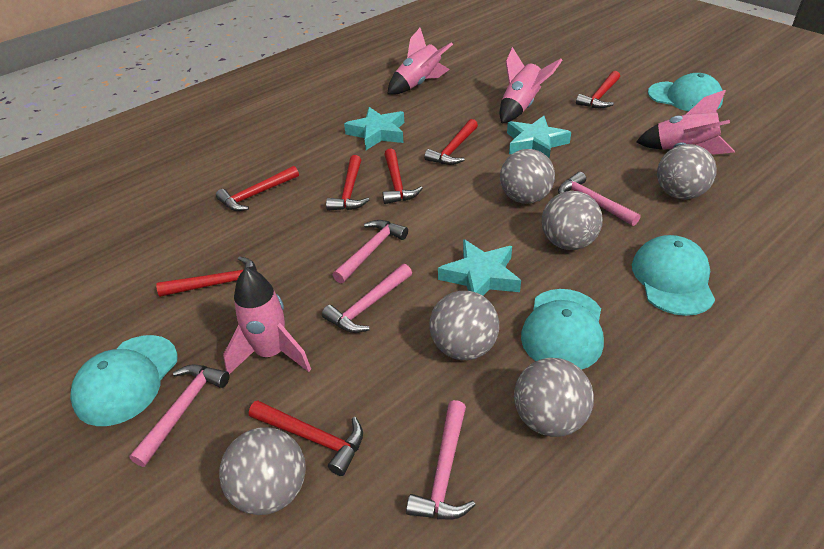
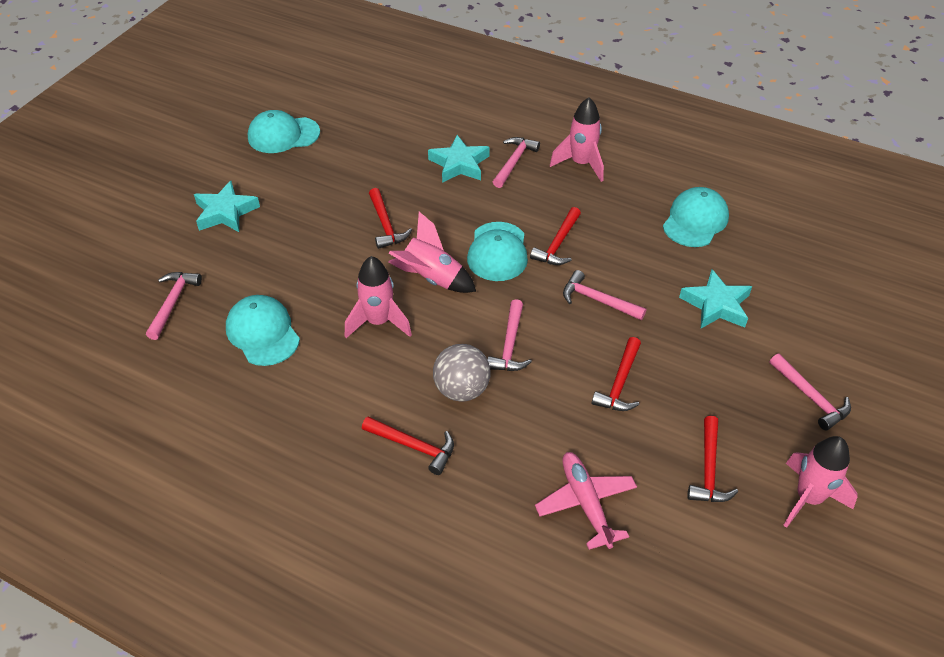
grey ball: [219,427,306,515] [429,291,499,360] [500,149,555,204] [514,358,594,437] [542,191,603,250] [657,144,717,200] = 6 -> [433,344,491,402] = 1
pink plane: none = 0 -> [535,452,637,550] = 1
red hammer: [156,256,257,297] [216,166,299,211] [249,400,363,476] [326,155,369,211] [382,148,423,204] [424,119,478,165] [576,71,620,108] = 7 -> [362,417,454,475] [369,188,412,249] [530,207,581,265] [592,337,641,411] [687,416,738,502] = 5

